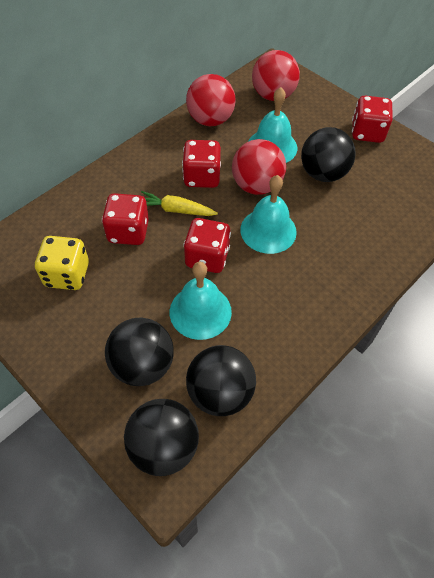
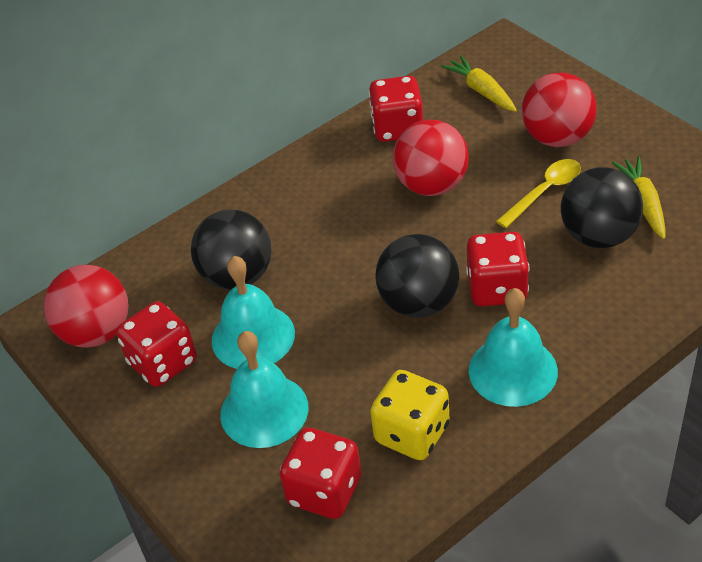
black ball: [105,318,174,386] [124,399,199,476] [186,345,256,416] [301,127,356,182] = 4 -> [191,209,272,290] [375,234,459,318] [561,167,643,248] = 3
yellow carrot: [141,191,218,216] = 1 -> [441,55,517,112] [612,157,665,239] = 2
yellow spoon: none = 0 -> [496,159,581,228] = 1

